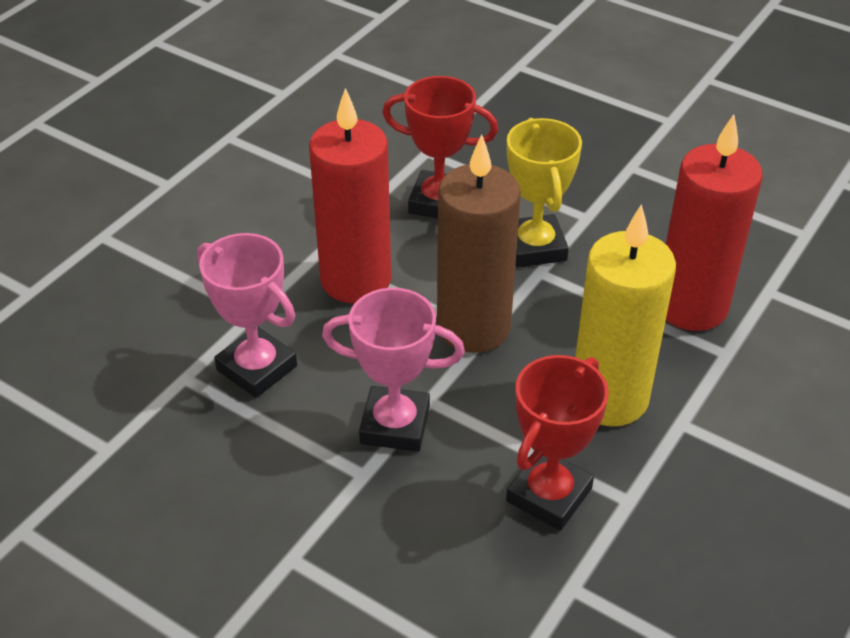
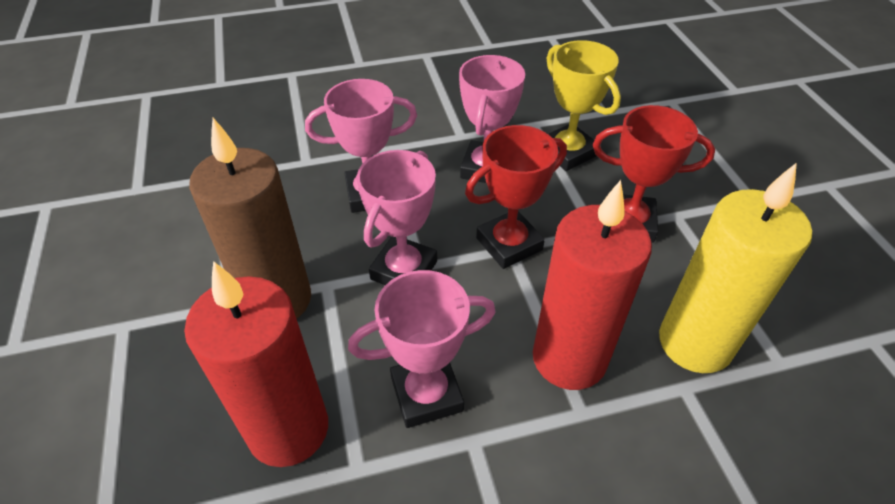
pink trophy: [197,233,297,398] [322,288,465,452] = 2 -> [305,79,417,213] [348,270,496,428] [357,150,437,285] [459,55,525,183] = 4

